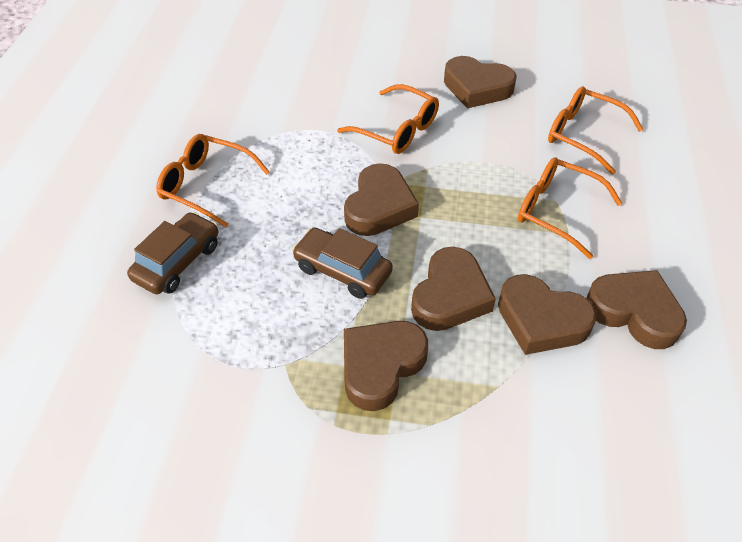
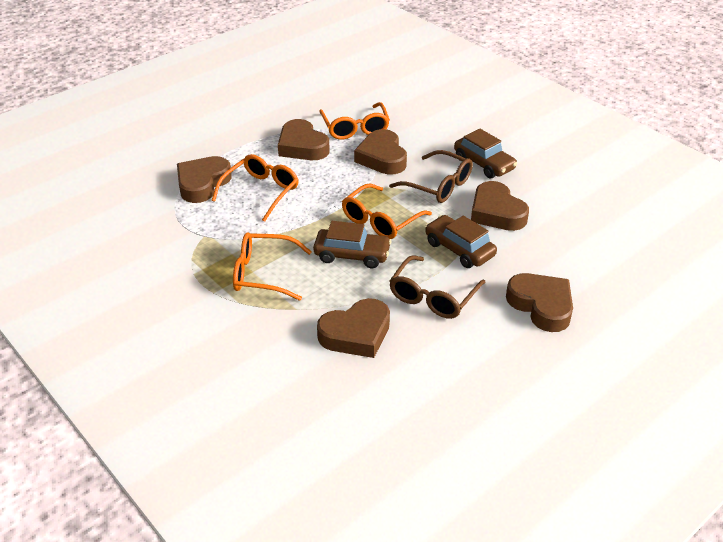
brown car: [127,212,218,294] [292,228,393,299] = 2 -> [313,221,392,268] [425,215,497,268] [454,129,517,178] = 3
brown glasses: none = 0 -> [389,150,473,203] [389,255,486,319] = 2

